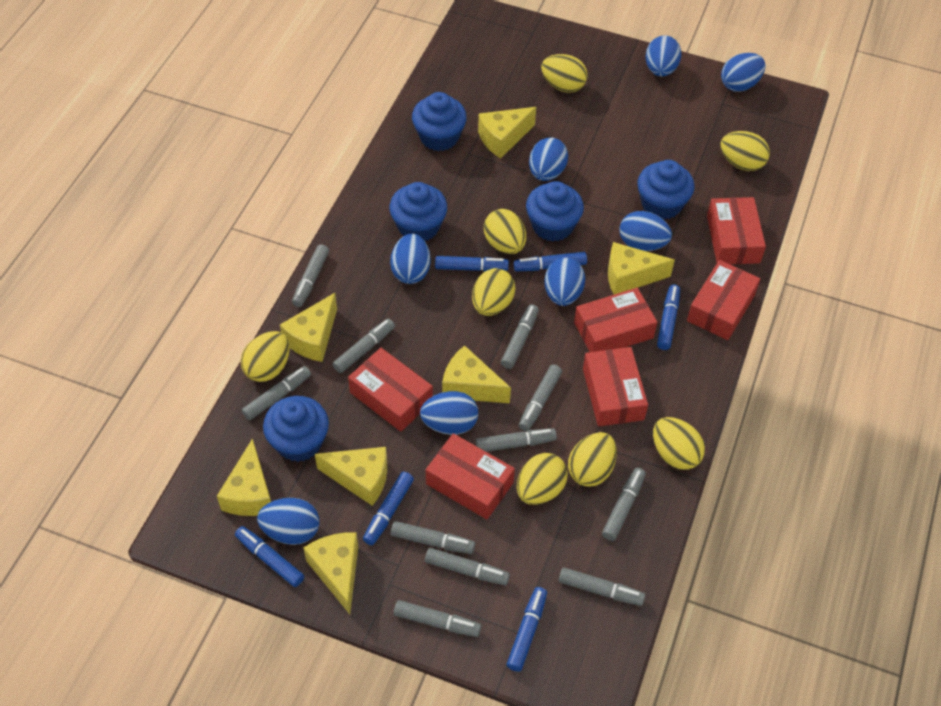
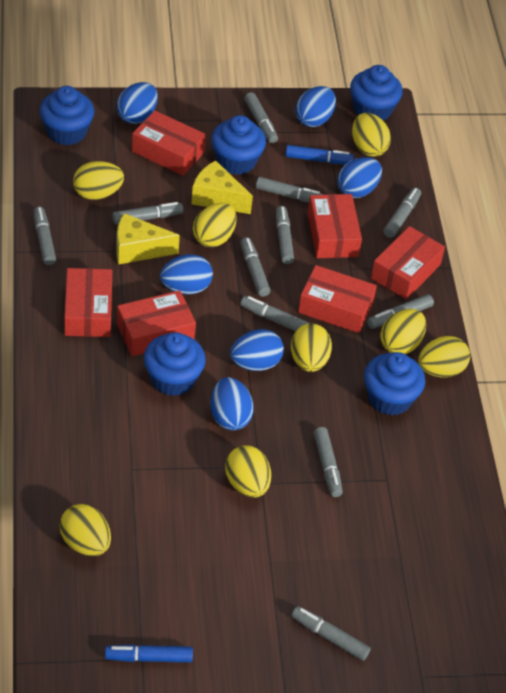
blue egg: [257,498,319,545] [390,234,431,284] [420,391,478,435] [529,137,568,181] [544,258,585,306] [619,211,672,251] [645,35,682,76] [721,53,766,92] = 8 -> [116,82,158,124] [160,254,213,295] [211,377,254,430] [230,329,284,371] [295,86,336,127] [337,157,382,198] = 6
blue marker: [235,526,304,587] [363,472,414,545] [435,256,509,272] [507,587,547,672] [514,252,587,271] [657,284,680,350] = 6 -> [105,644,193,662] [285,145,354,164] = 2
yellow cheese: [217,438,271,516] [280,293,337,362] [303,532,358,614] [315,447,387,506] [442,345,511,403] [478,107,536,158] [608,242,675,295] = 7 -> [116,213,180,265] [191,160,253,214] = 2

